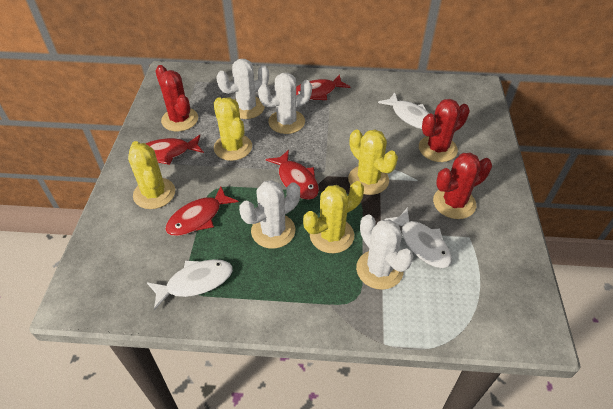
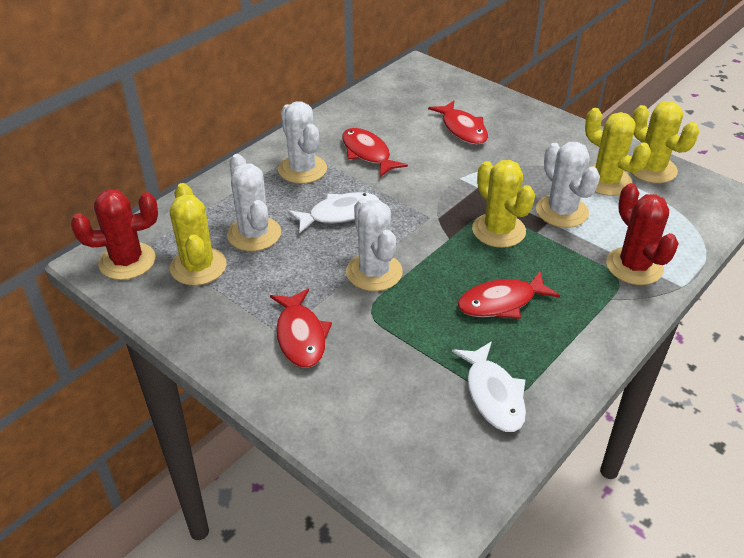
red cactus: [155,65,198,132] [419,99,470,162] [433,153,492,219] = 3 -> [71,189,158,280] [606,183,679,285] = 2
white fish: [147,259,233,310] [378,92,430,129] [384,207,452,268] = 3 -> [288,192,379,234] [452,342,526,432] = 2

